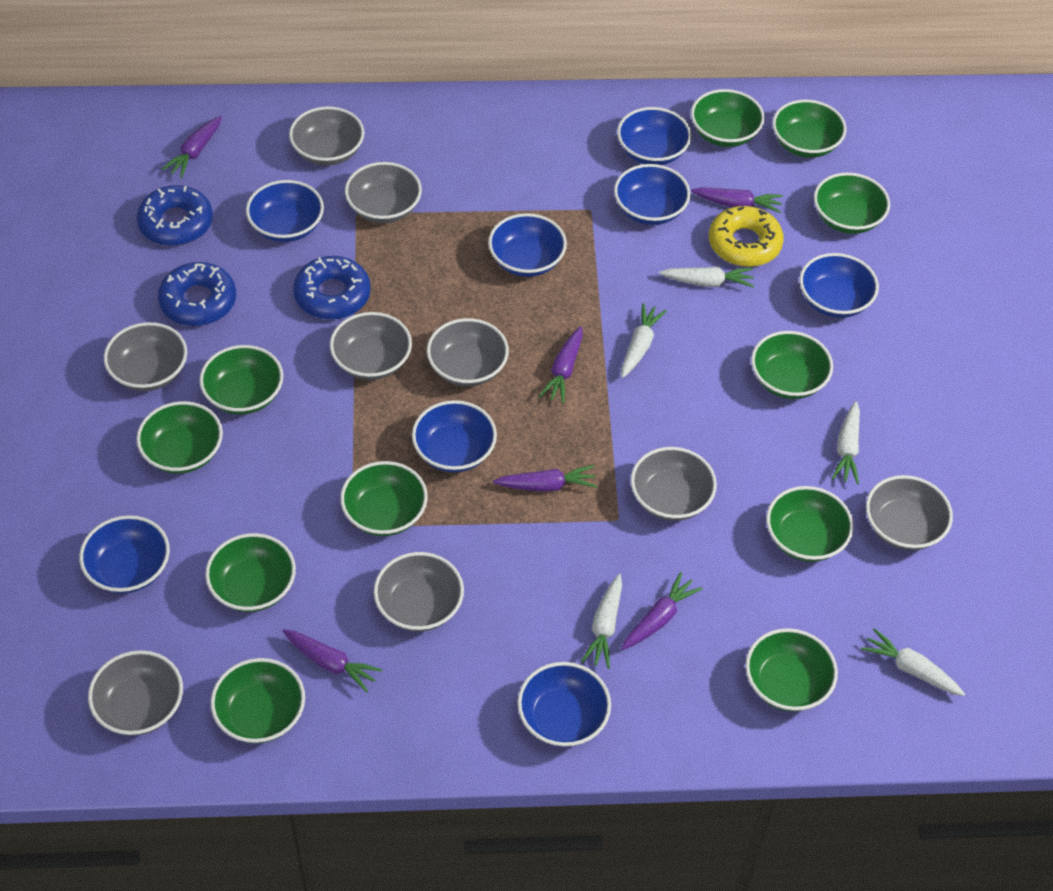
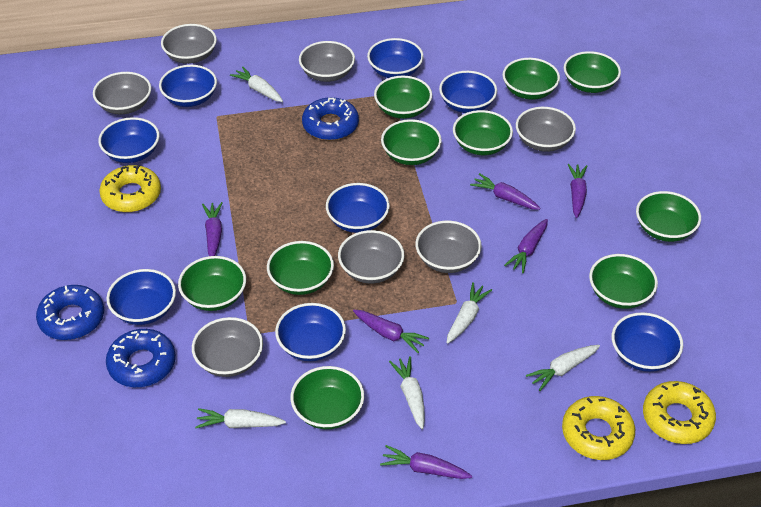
green bowl: [136,401,223,474] [199,345,283,414] [205,533,296,612] [211,658,305,743] [340,461,428,536] [691,89,765,147] [745,628,838,712] [751,331,833,399] [766,486,854,562] [772,100,847,158] [814,173,890,234] = 11 -> [178,256,246,311] [267,241,334,295] [290,366,364,429] [374,76,432,119] [381,119,442,165] [453,110,513,155] [502,58,560,100] [564,51,621,93] [589,254,658,309] [636,191,701,242] = 10
grey bowl: [88,650,183,736] [104,322,187,391] [289,106,364,166] [330,312,412,380] [345,162,422,223] [374,552,464,632] [427,318,509,386] [631,447,717,521] [866,475,953,550] = 9 -> [93,72,151,115] [161,24,217,64] [192,317,263,377] [299,41,355,82] [338,230,404,283] [415,221,482,273] [516,107,576,152] = 7
yellow donut: [709,206,784,267] = 1 -> [99,165,161,212] [562,396,635,460] [643,381,716,444] = 3

